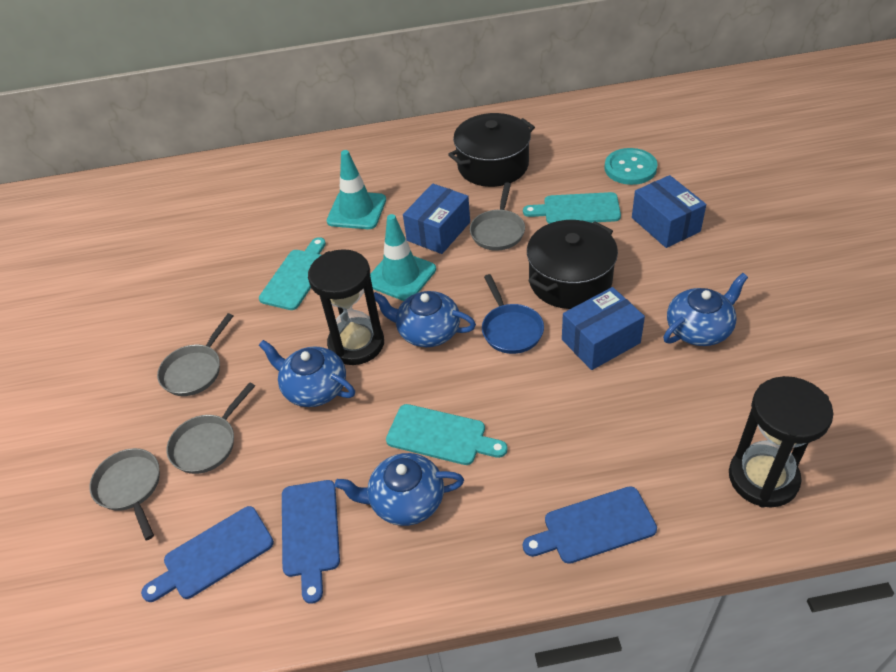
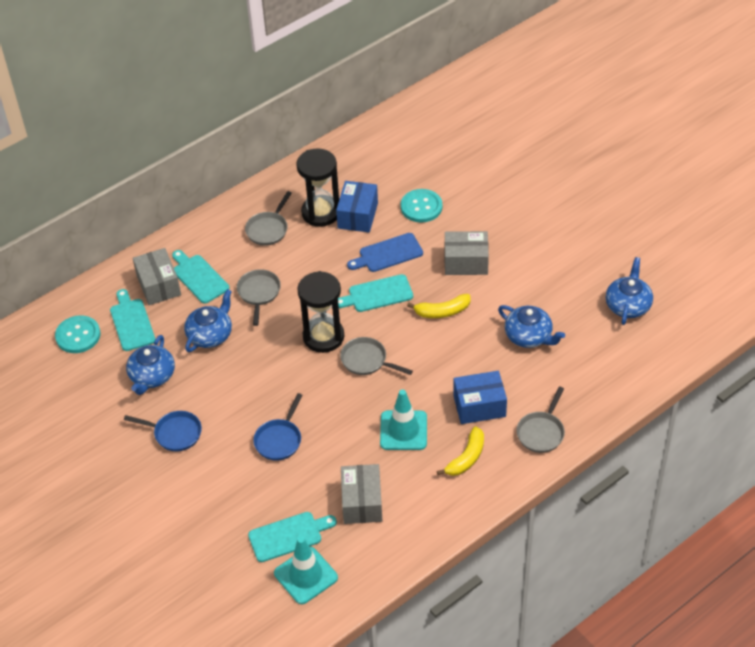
black pot: [448,113,535,187] [527,220,618,309] = 2 -> none = 0
blue box: [403,184,470,254] [562,287,645,370] [632,175,706,248] = 3 -> [336,181,378,233] [453,371,507,424] = 2
blue cutting board: [141,506,274,602] [282,480,340,604] [523,486,657,564] = 3 -> [347,233,423,272] = 1
blue pan: [482,274,544,354] = 1 -> [124,411,202,451] [253,393,303,461] = 2
grey box: none = 0 -> [133,248,181,305] [341,464,383,524] [445,231,489,275] = 3
turquoise button: [604,148,658,185] = 1 -> [55,315,100,353] [401,189,442,223] = 2
turquoise cutting board: [259,237,326,310] [386,404,507,465] [523,192,621,224] = 3 -> [110,289,156,351] [172,250,229,304] [248,512,337,562] [338,274,413,312] = 4
yellow banana: none = 0 -> [407,294,470,318] [437,426,484,476] = 2

